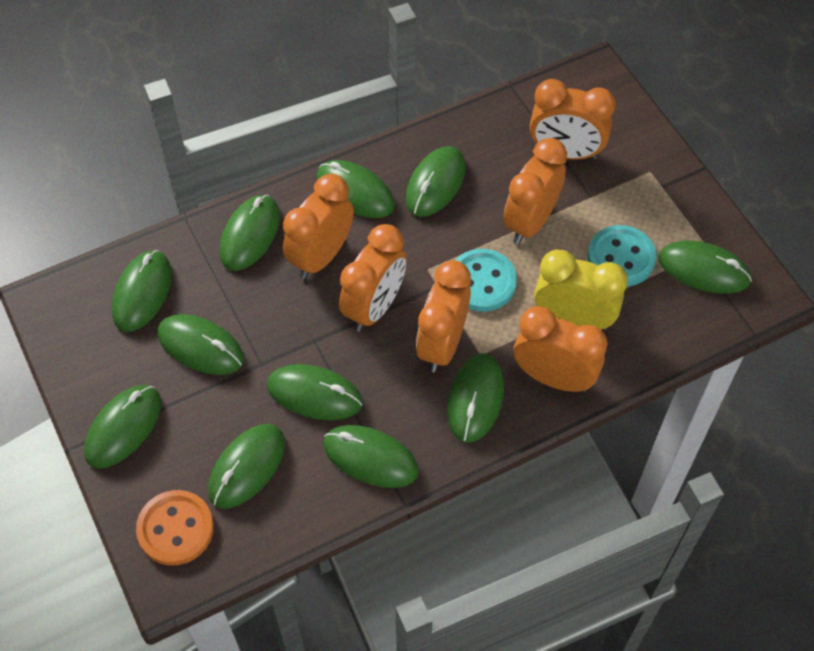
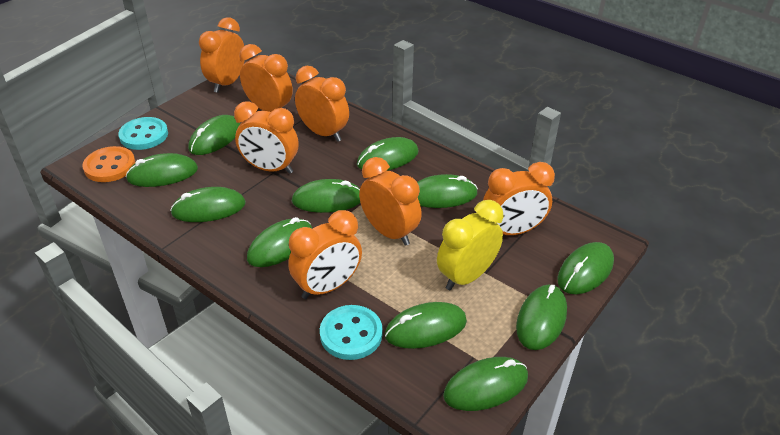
orange clock: [283,174,354,279] [339,224,407,332] [416,260,471,373] [503,138,567,245] [514,306,607,392] [530,79,616,160] = 6 -> [199,17,245,93] [234,101,298,174] [239,44,293,112] [288,210,362,299] [295,66,349,142] [359,157,422,246] [483,162,555,235] = 7

